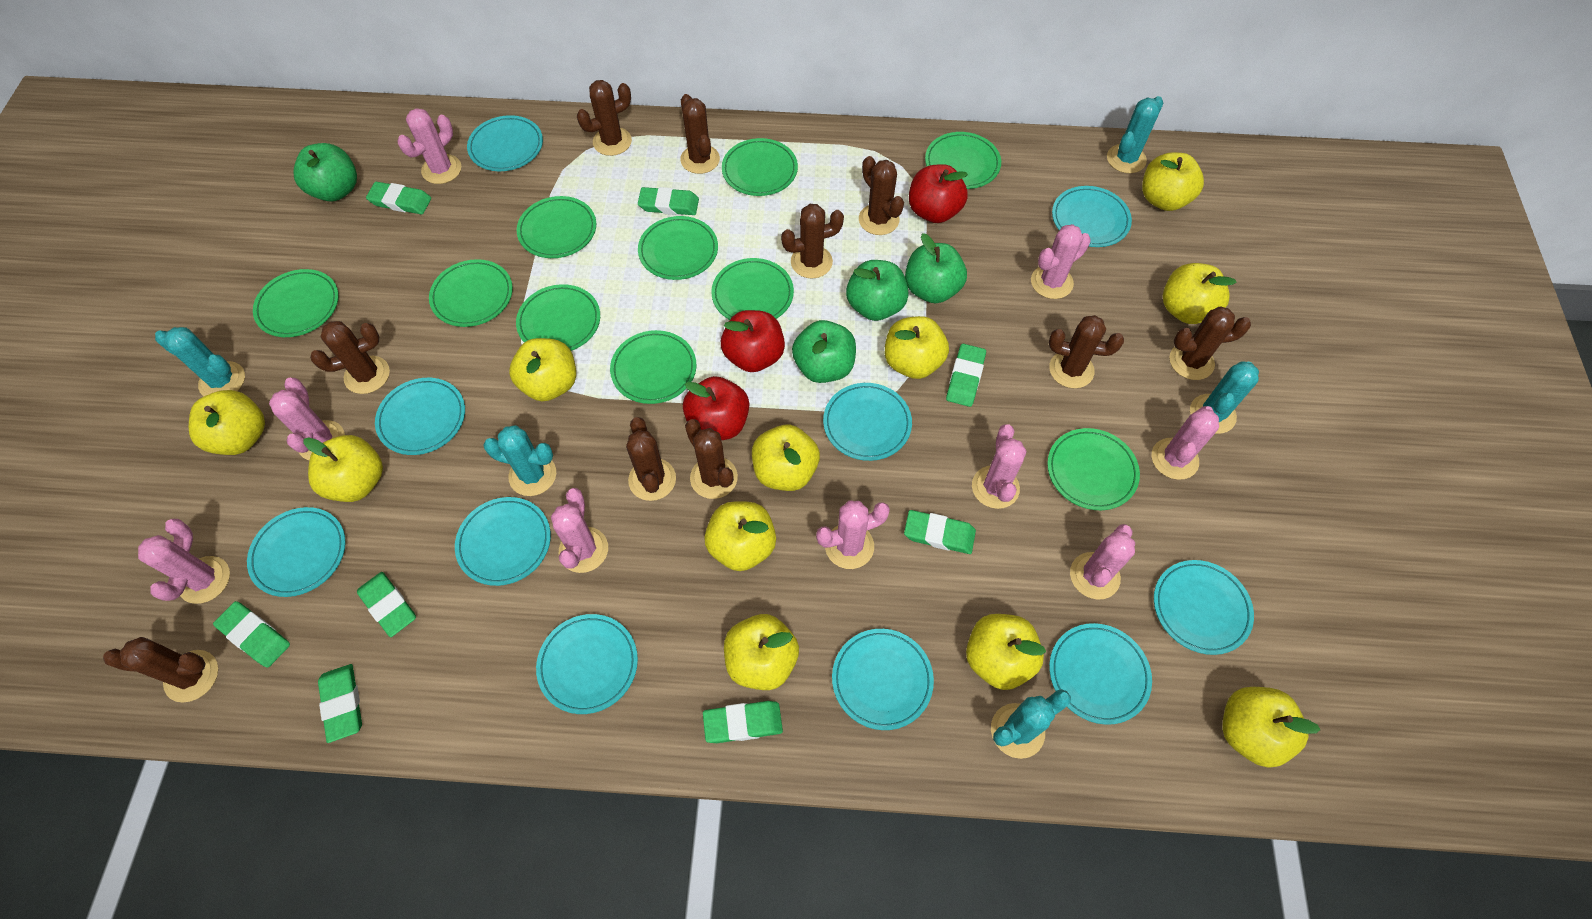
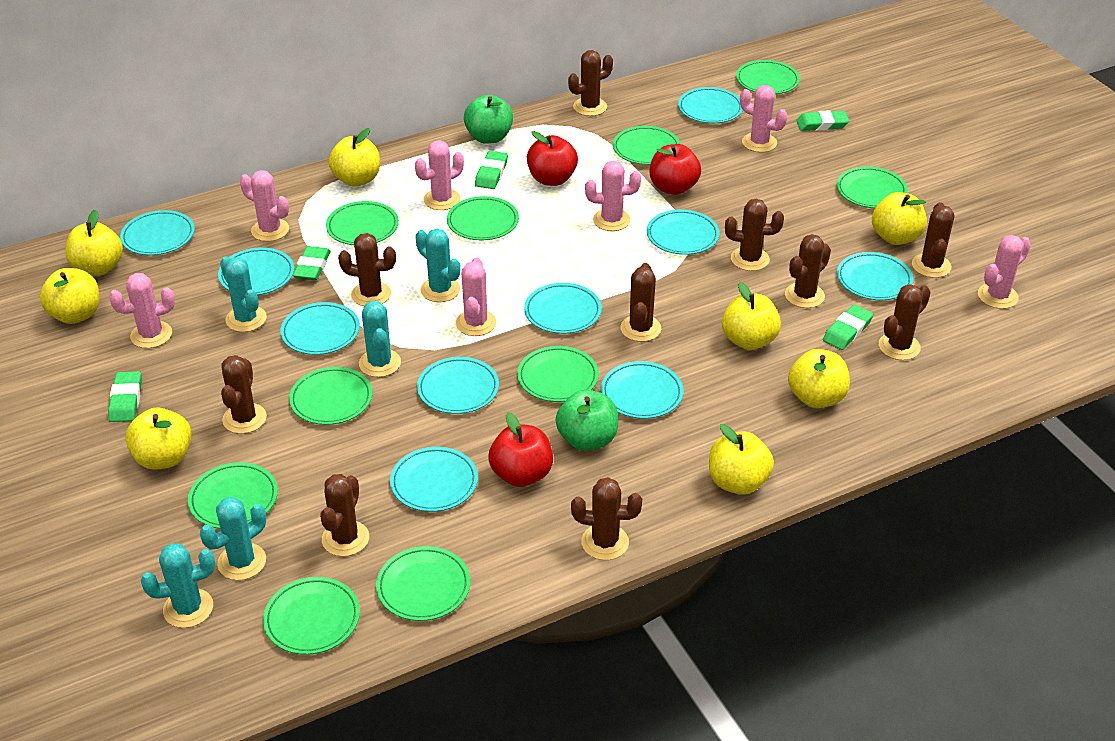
green apple: [293,143,357,201] [792,320,856,383] [846,260,909,321] [905,233,967,303] = 4 -> [464,95,513,144] [555,390,618,451] = 2
green eraser: [213,601,290,668] [318,664,362,743] [357,572,416,637] [366,182,431,214] [638,187,699,215] [703,701,783,743] [904,510,976,554] [946,344,986,407] = 8 -> [108,371,142,422] [293,246,331,280] [475,151,508,189] [796,110,849,131] [823,304,873,350] = 5
pink cactus: [138,519,230,604] [269,378,345,460] [397,108,461,184] [551,488,608,573] [816,500,890,569] [972,424,1026,509] [1031,224,1091,299] [1070,524,1135,600] [1152,406,1219,480] = 9 -> [109,273,175,348] [240,170,289,241] [415,140,464,210] [456,257,496,336] [585,160,641,231] [740,85,788,152] [978,235,1031,309] = 7
yellow apple: [189,390,265,455] [303,435,383,502] [509,338,576,401] [704,501,776,571] [724,614,799,690] [752,425,820,491] [885,316,949,379] [966,614,1046,690] [1142,153,1204,211] [1163,263,1237,324] [1222,687,1321,768] = 11 -> [40,268,100,324] [65,210,123,276] [125,408,192,470] [328,128,380,187] [709,424,774,495] [722,282,781,350] [788,349,850,408] [872,192,927,245] = 8

